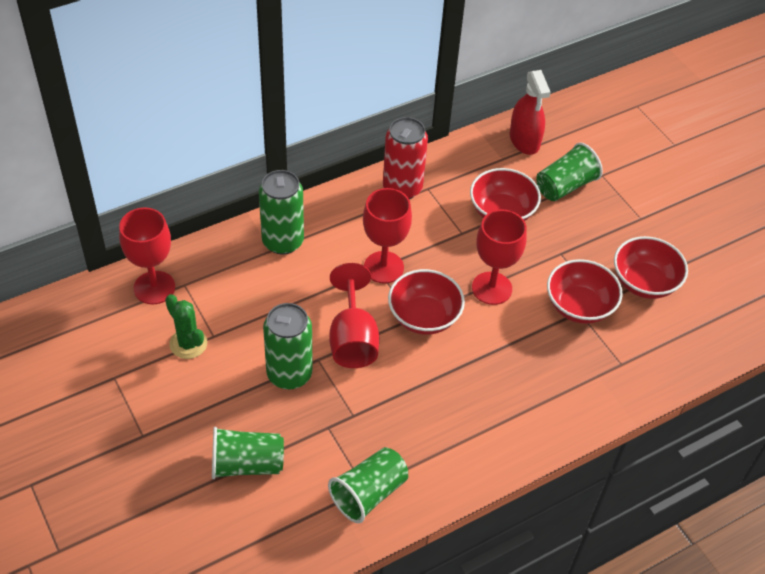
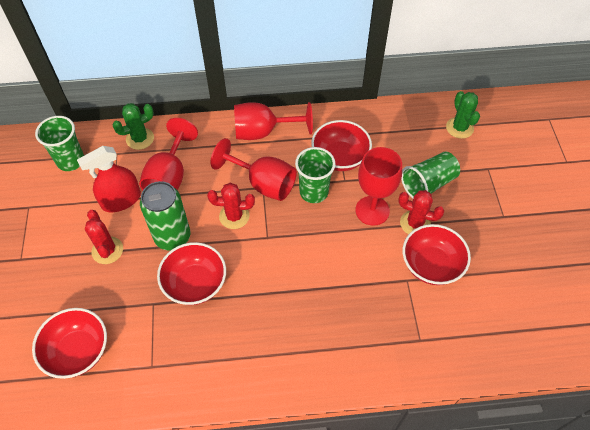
green cactus: [165,294,207,359] = 1 -> [112,103,154,150] [446,91,480,139] = 2
green can: [259,170,304,255] [263,303,313,389] = 2 -> [140,181,191,251] = 1
red cactus: none = 0 -> [85,210,123,264] [207,183,255,229] [398,190,444,234] = 3
red can: [383,117,428,199] = 1 -> none = 0

